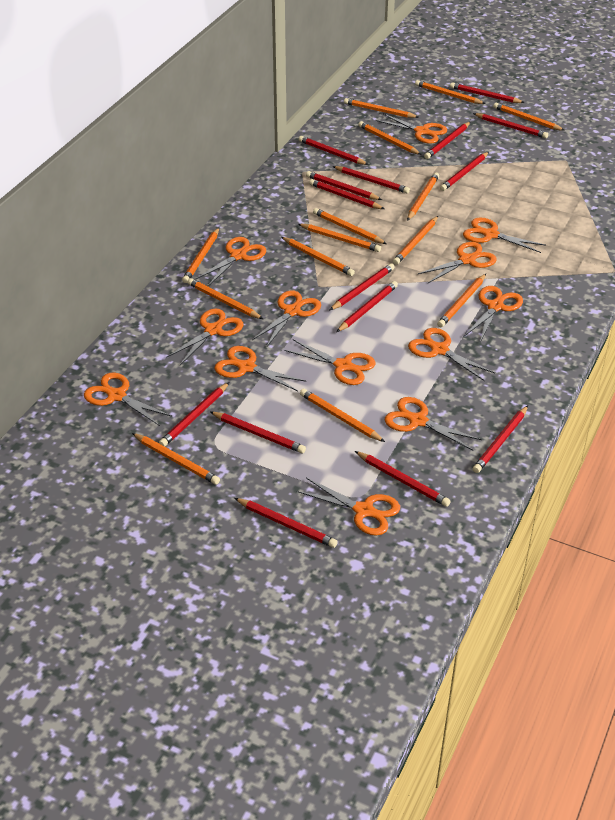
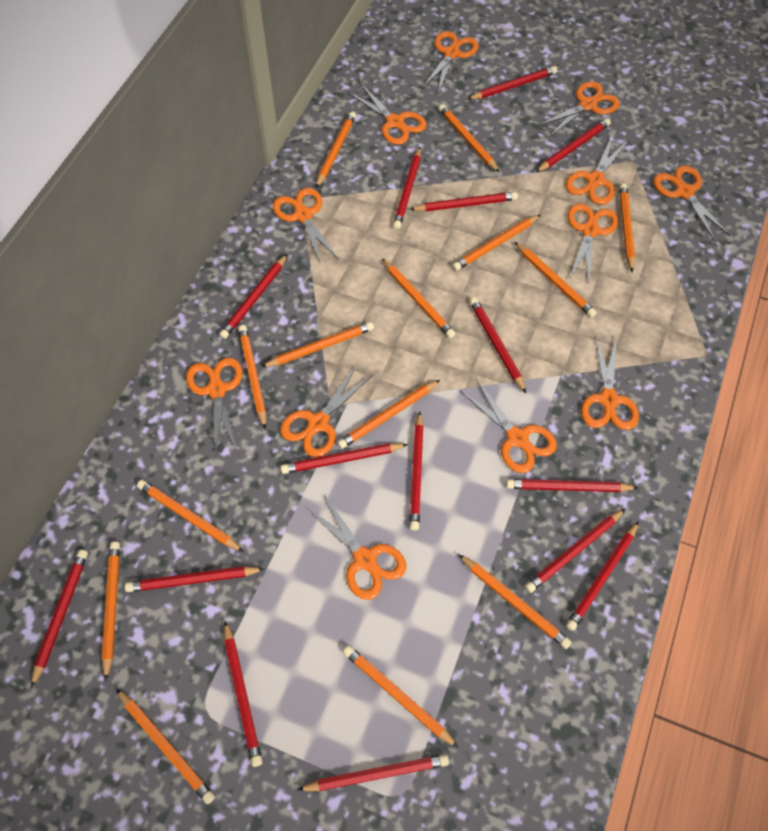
orange scissors: [84,372,171,426] [166,308,243,365] [196,237,266,286] [214,346,307,391] [252,290,321,346] [284,339,375,385] [297,478,400,536] [376,113,447,144] [385,397,482,450] [408,328,495,381] [418,242,497,283] [463,218,546,253] [464,286,523,342] = 13 -> [186,357,242,453] [273,188,339,264] [280,366,372,457] [306,494,406,600] [348,84,427,145] [422,31,479,93] [460,379,557,473] [537,81,620,137] [565,136,629,205] [567,203,618,284] [581,336,639,430] [653,165,730,241] = 12

